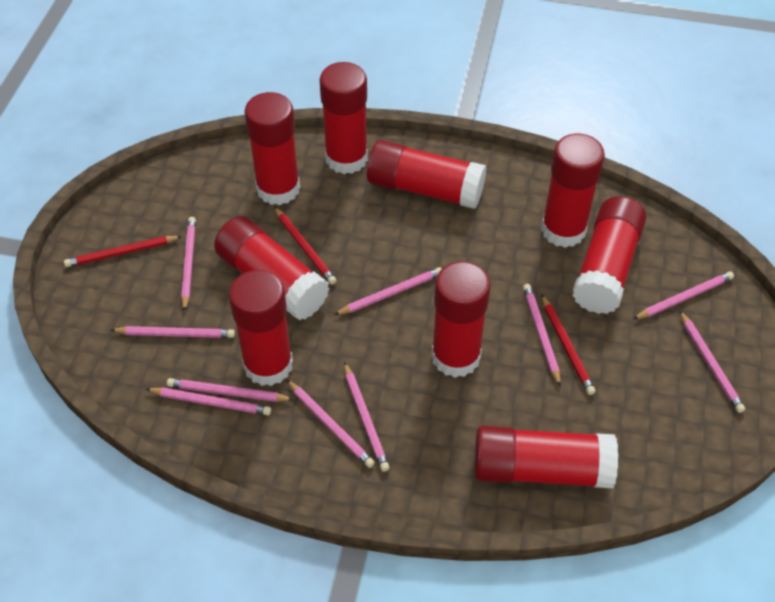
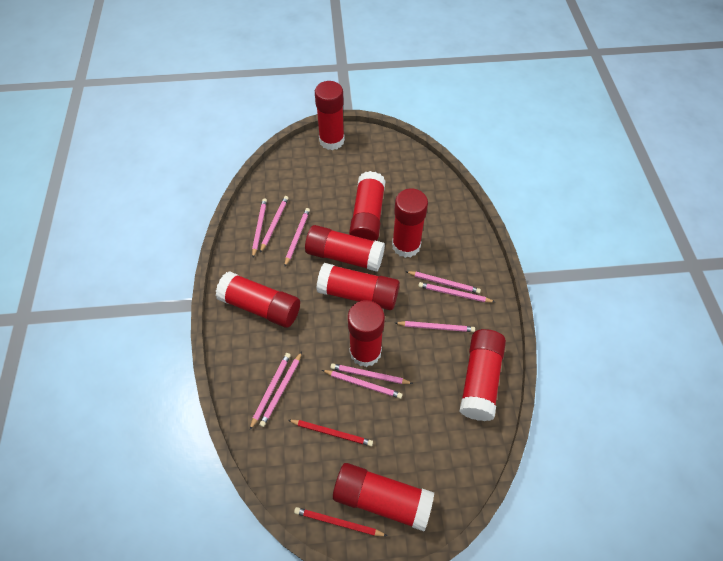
red pencil: [64,236,182,267] [274,207,337,285] [542,295,596,395] = 3 -> [288,420,373,446] [294,507,387,536] = 2

